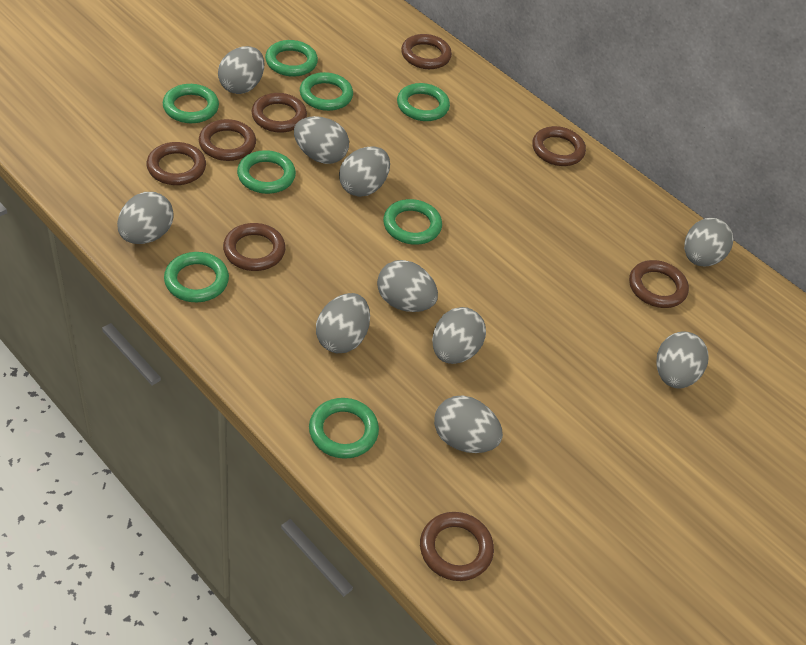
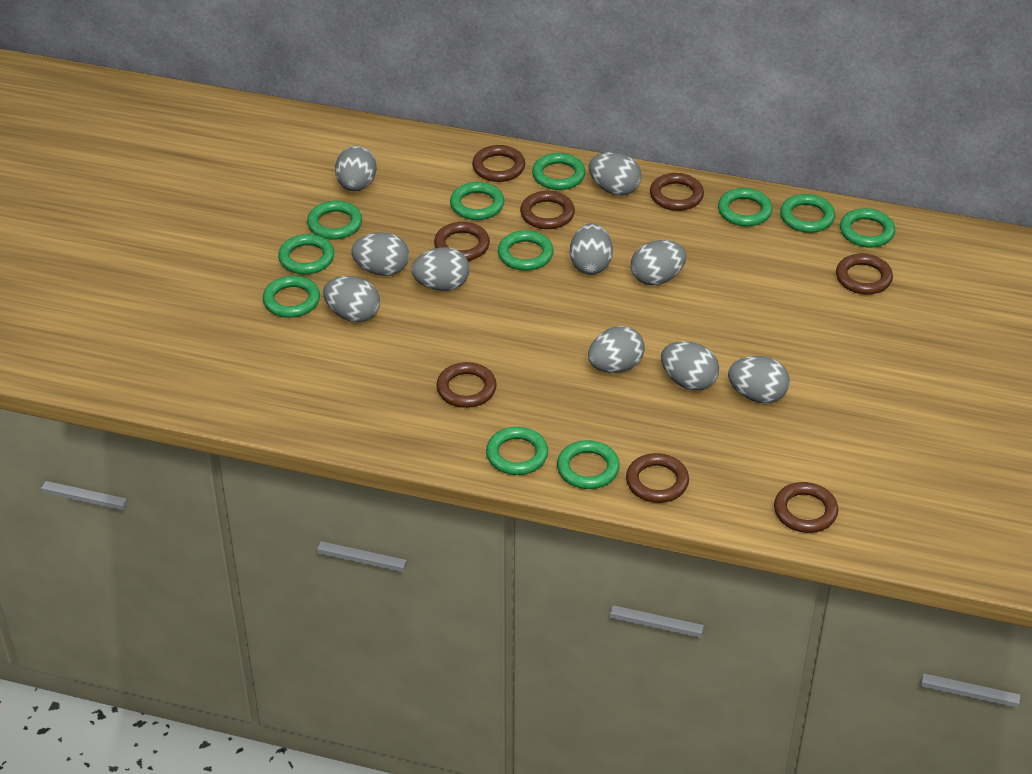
green ring: [163,84,219,123] [164,252,229,302] [237,150,296,194] [265,40,318,77] [300,72,353,111] [309,398,379,459] [383,199,442,245] [397,83,450,121] = 8 -> [263,276,320,318] [278,234,334,274] [307,201,362,240] [450,182,504,220] [486,427,548,475] [498,230,554,271] [532,153,586,190] [557,440,620,489] [718,188,772,227] [780,194,835,233] [840,208,895,248] = 11

